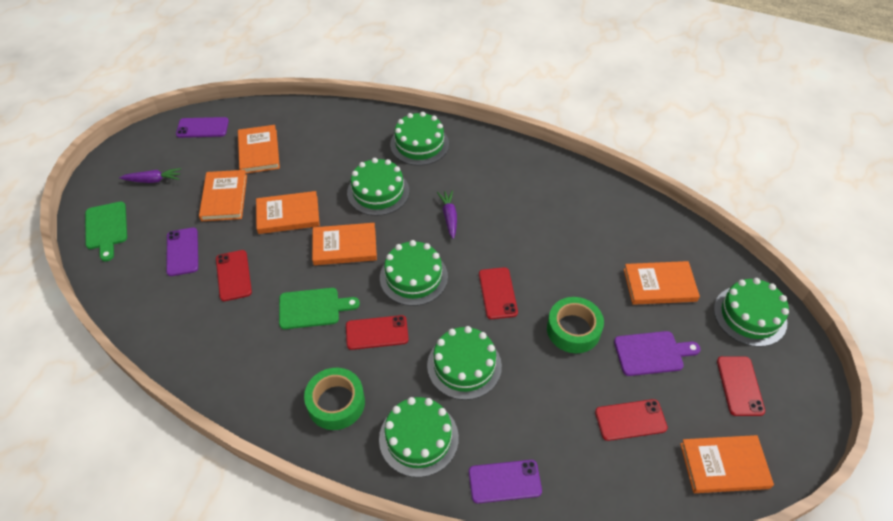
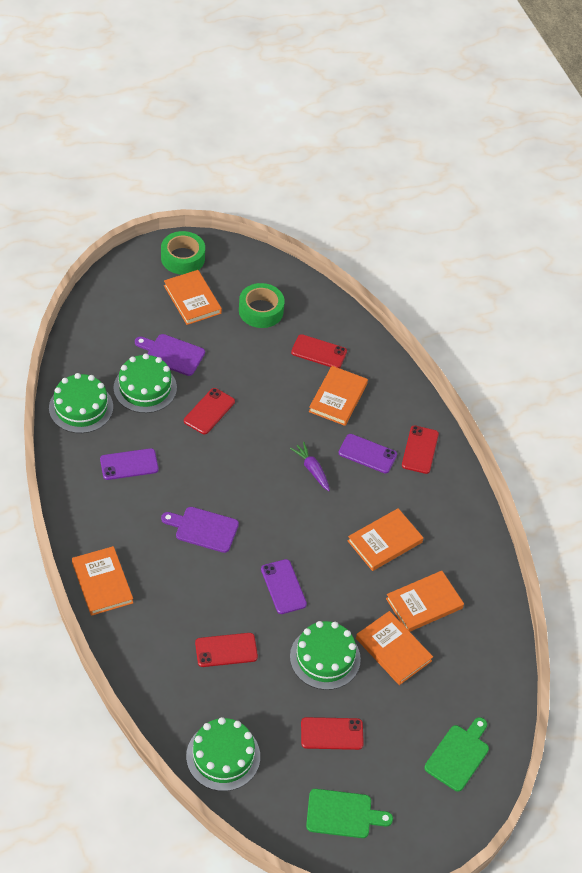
green cake: [347,158,409,216] [379,397,459,477] [380,240,448,306] [390,112,449,166] [427,326,502,400] [714,278,789,347] = 6 -> [49,373,113,433] [113,354,177,413] [186,717,260,791] [290,621,361,690] = 4
purple carrot: [119,168,181,183] [437,190,457,239] = 2 -> [290,442,330,491] = 1
purple cutting board: [614,331,701,376] = 1 -> [135,334,205,376] [161,507,239,553] = 2

